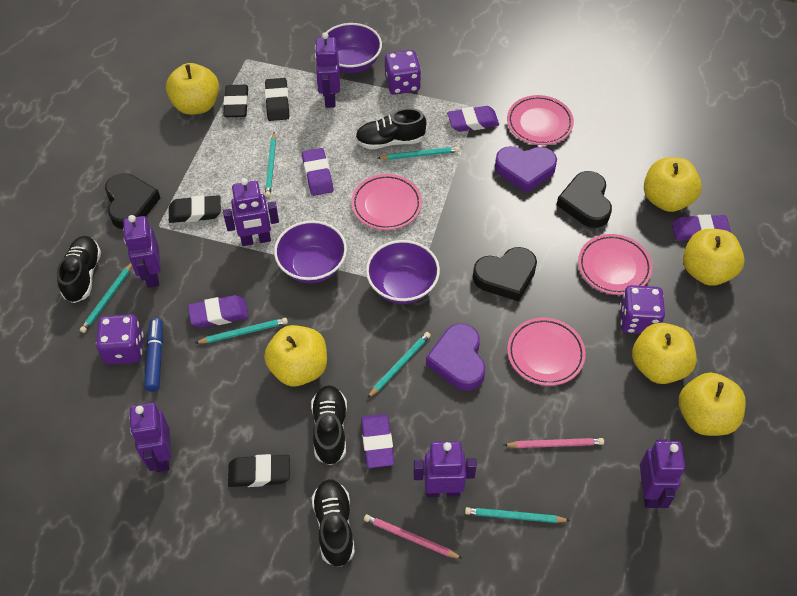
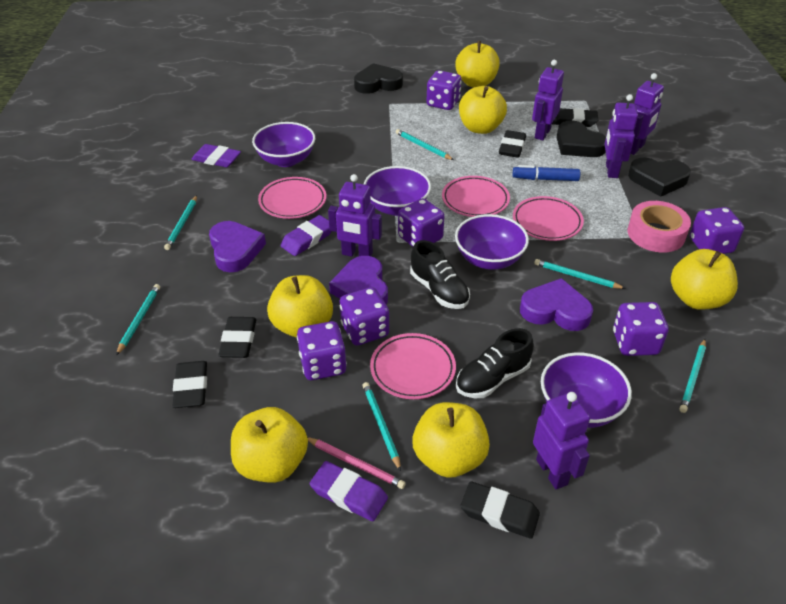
black eraser: [169,195,221,223] [223,85,248,117] [228,454,290,487] [265,78,289,121] = 4 -> [173,361,207,408] [218,317,256,358] [461,482,540,539] [499,130,526,158] [552,108,598,127] = 5
black shoe: [57,236,101,303] [311,385,347,465] [312,480,355,567] [355,108,426,150] = 4 -> [410,240,470,309] [456,328,534,398] = 2
pink pencil: [364,514,463,559] [504,438,604,448] = 2 -> [307,437,406,489] = 1
pink tape: none = 0 -> [627,201,691,253] = 1
purple bowl: [274,220,347,283] [321,23,382,73] [366,240,440,304] = 3 -> [252,122,315,167] [364,166,431,216] [455,214,529,270] [541,352,632,428] = 4
purple dice: [96,314,143,365] [385,50,421,95] [620,285,665,334] = 3 -> [297,321,347,380] [340,287,389,346] [398,198,444,247] [426,70,461,110] [613,302,669,356] [690,207,744,254] = 6
purple eraser: [188,295,249,328] [302,148,333,196] [361,414,395,468] [447,106,499,132] [672,214,731,241] = 5 -> [191,144,241,167] [281,215,331,256] [310,461,388,521] = 3
purple heart: [426,324,485,391] [495,146,557,193] = 2 -> [209,221,266,272] [329,256,388,304] [520,278,593,331] = 3
purple robot: [123,215,161,288] [129,403,171,472] [223,178,279,246] [315,32,340,108] [414,441,477,497] [640,439,685,508] = 6 -> [328,174,382,257] [532,60,564,140] [533,392,590,489] [605,94,638,178] [630,73,664,155] = 5

